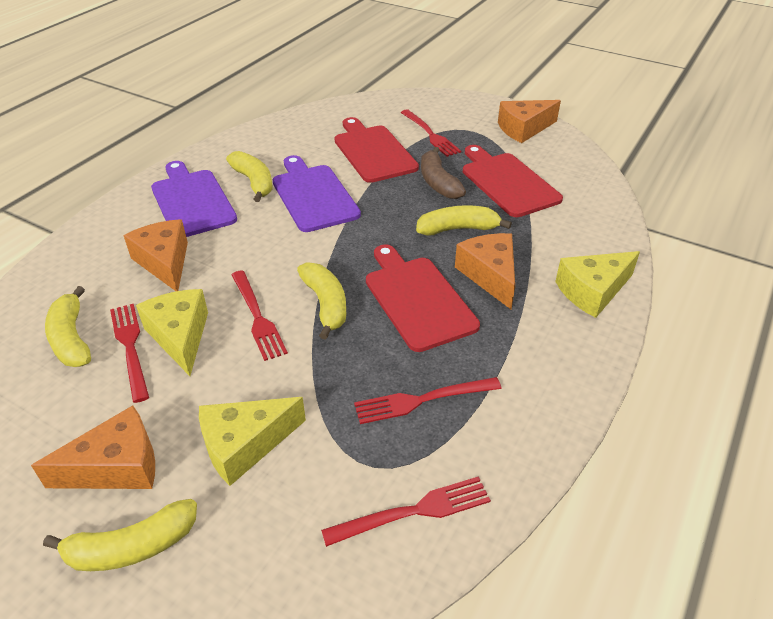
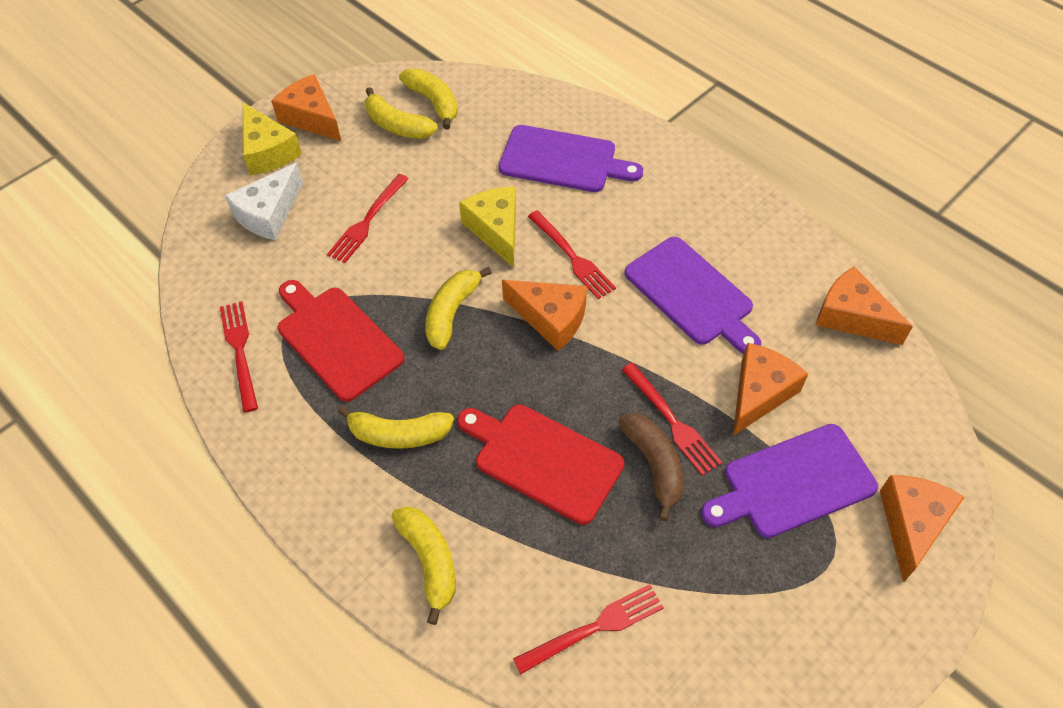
orange cheese: [31,405,155,489] [123,219,188,291] [455,233,515,309] [498,100,561,143] = 4 -> [271,74,341,141] [502,280,587,351] [733,343,808,436] [816,266,913,345] [880,475,965,583] = 5
purple cutting board: [151,161,237,237] [273,155,361,232] = 2 -> [499,125,643,192] [625,237,762,354] [701,424,878,538] = 3
red cutting board: [334,117,419,183] [366,244,480,352] [463,145,563,217] = 3 -> [278,280,404,402] [457,404,624,525] = 2
white cheese: none = 0 -> [225,163,303,240] = 1
yellow cheese: [136,289,208,376] [199,397,306,486] [555,251,640,318] = 3 -> [243,103,302,176] [459,186,516,268] = 2

